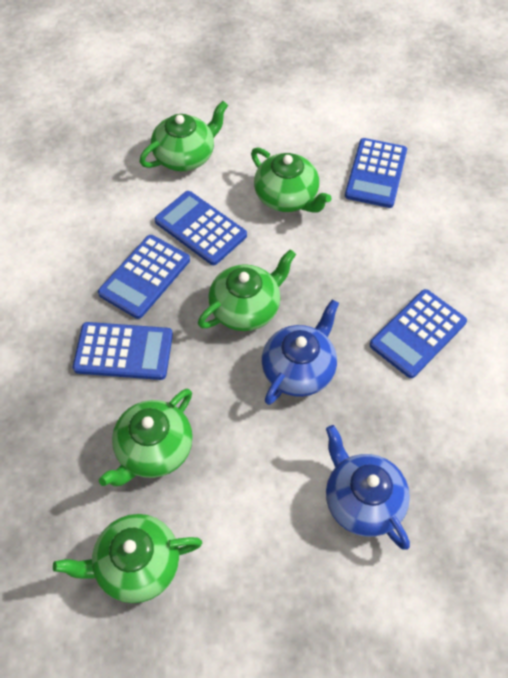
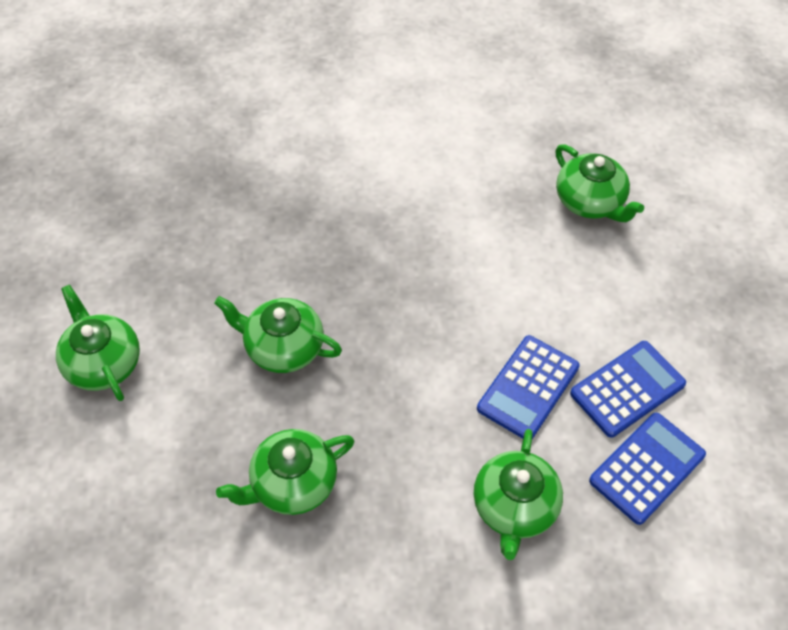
blue calculator: [73,322,173,380] [98,235,190,319] [154,191,247,265] [345,138,407,208] [370,289,467,378] = 5 -> [477,335,580,439] [570,341,686,438] [589,413,706,525] = 3
blue teapot: [262,300,339,405] [326,425,410,550] = 2 -> none = 0

